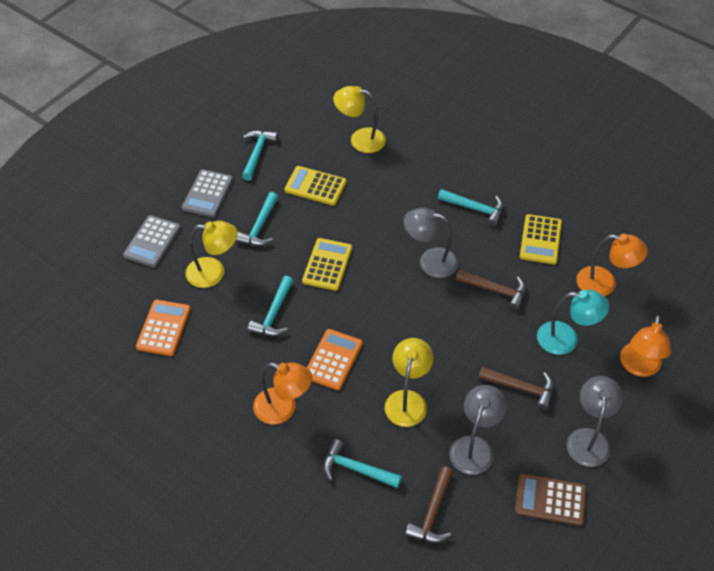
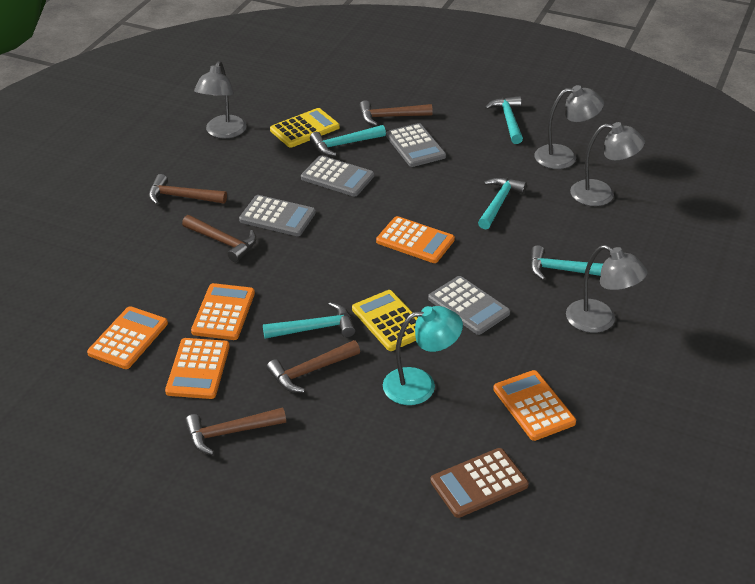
brown hammer: [405,466,453,543] [456,269,526,310] [478,367,554,410] = 3 -> [149,174,227,205] [182,215,256,262] [185,407,286,455] [266,340,360,393] [359,100,433,126] = 5
grey calculator: [123,215,181,268] [182,169,233,217] = 2 -> [239,195,316,236] [301,155,374,197] [386,123,446,167] [428,276,510,335] = 4
grey lamp: [404,208,458,278] [450,385,506,475] [567,376,623,467] = 3 -> [194,61,247,138] [534,85,604,169] [566,245,648,333] [570,122,645,206] = 4
orange calculator: [136,300,191,356] [307,329,363,390] = 2 -> [87,306,168,369] [165,338,230,399] [191,283,255,340] [376,216,455,263] [493,370,576,441] = 5
orange lamp: [253,362,312,424] [576,234,648,296] [620,315,671,377] = 3 -> none = 0
yellow calculator: [285,166,347,206] [302,238,352,291] [520,214,562,265] = 3 -> [270,108,340,148] [352,290,418,351] = 2
yellow lamp: [185,221,237,288] [333,86,386,153] [384,338,434,427] = 3 -> none = 0

